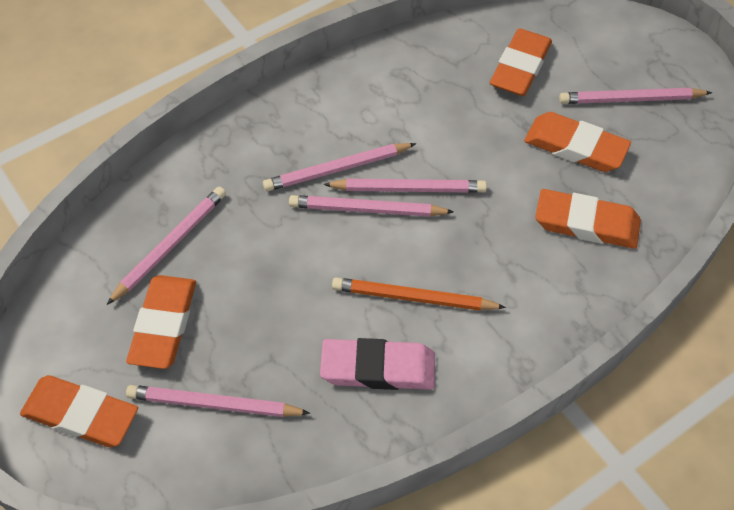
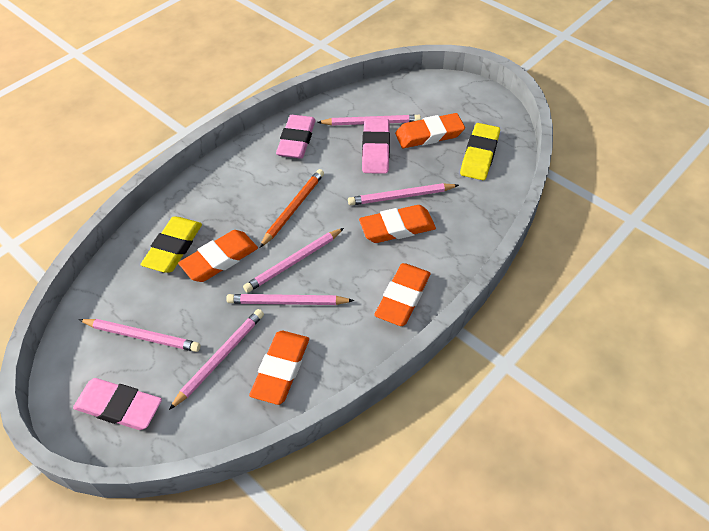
pink eraser: [320,338,435,390] = 1 -> [73,378,162,430] [276,115,316,159] [362,119,390,174] = 3
yellow eraser: none = 0 -> [141,216,202,273] [460,123,500,180] = 2

